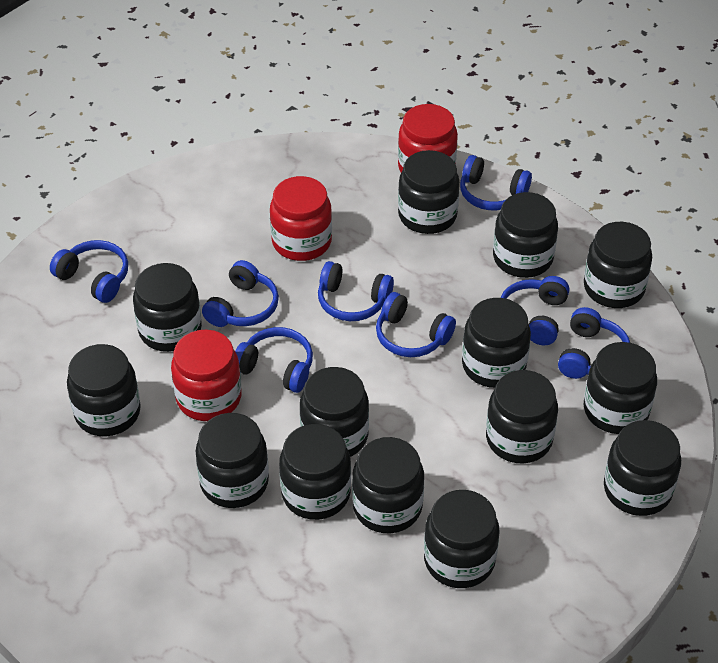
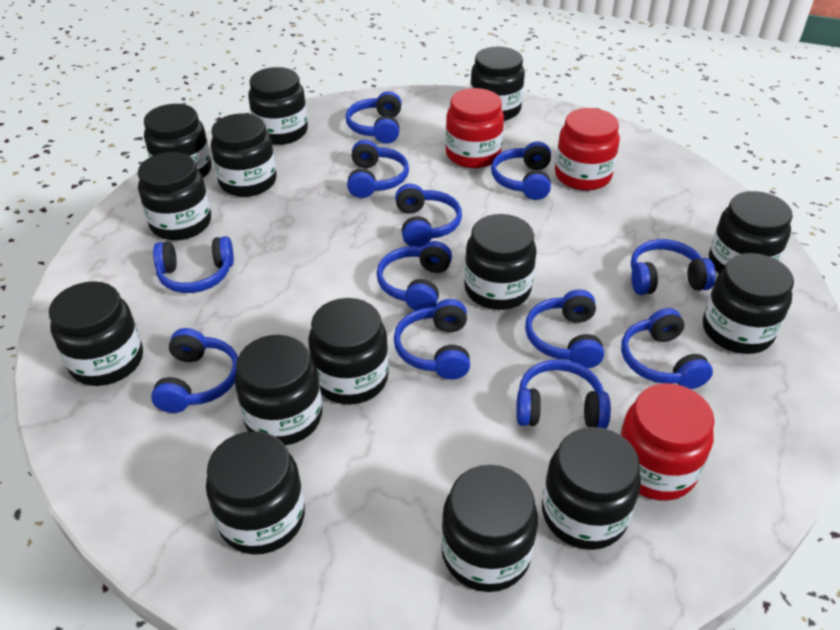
blue headphones: [50,240,128,303] [202,260,279,327] [235,327,313,393] [318,261,394,321] [376,292,456,357] [460,155,532,210] [501,276,569,345] [558,307,630,379] = 8 -> [151,328,238,413] [153,236,234,293] [346,91,401,144] [347,140,409,198] [377,241,452,311] [394,299,470,380] [395,184,462,247] [491,141,551,200] [516,359,611,429] [525,289,604,368] [621,308,713,389] [631,239,715,295] = 12

